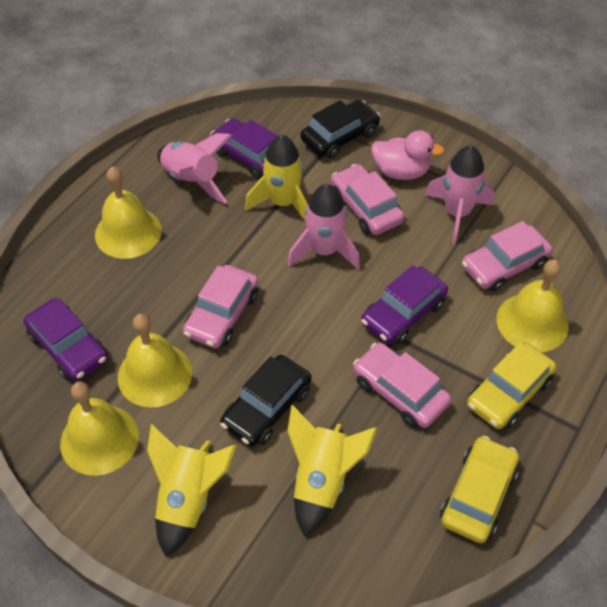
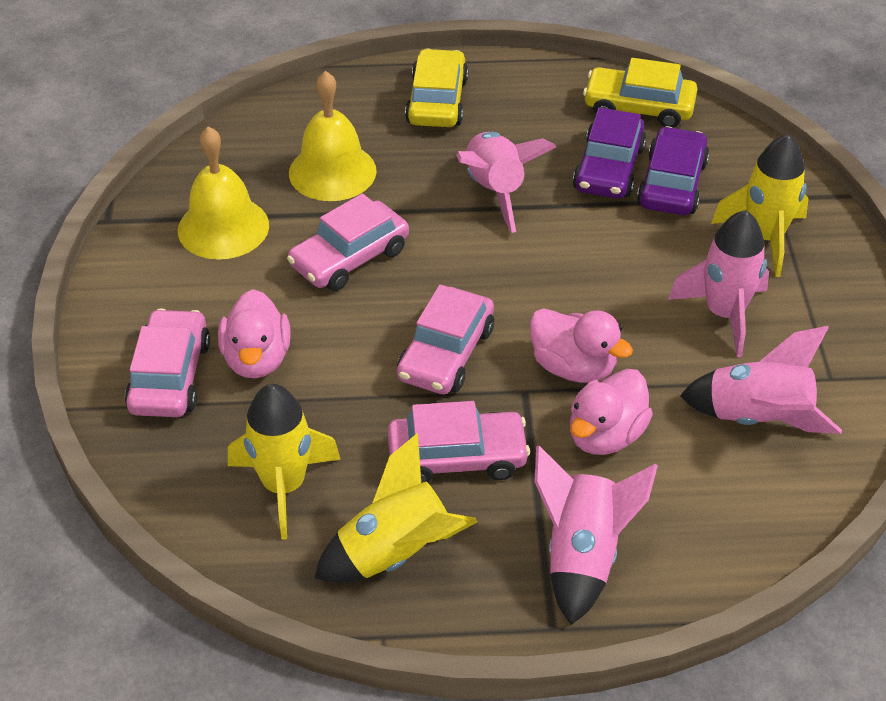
black car: [220,355,312,447] [301,100,380,159] = 2 -> none = 0
pink duck: [371,130,445,180] = 1 -> [218,289,291,378] [530,308,633,383] [570,369,653,455] = 3
pink rocket: [157,133,232,204] [288,184,360,270] [424,145,494,244] = 3 -> [456,132,556,233] [534,446,658,625] [668,210,769,357] [680,326,842,434] = 4
purple car: [24,298,108,381] [210,118,278,180] [361,265,448,344] = 3 -> [573,107,646,199] [637,126,710,215] = 2
yellow bell: [60,382,139,476] [95,167,162,259] [118,314,192,408] [497,259,569,352] = 4 -> [178,126,269,260] [289,71,377,201] = 2

